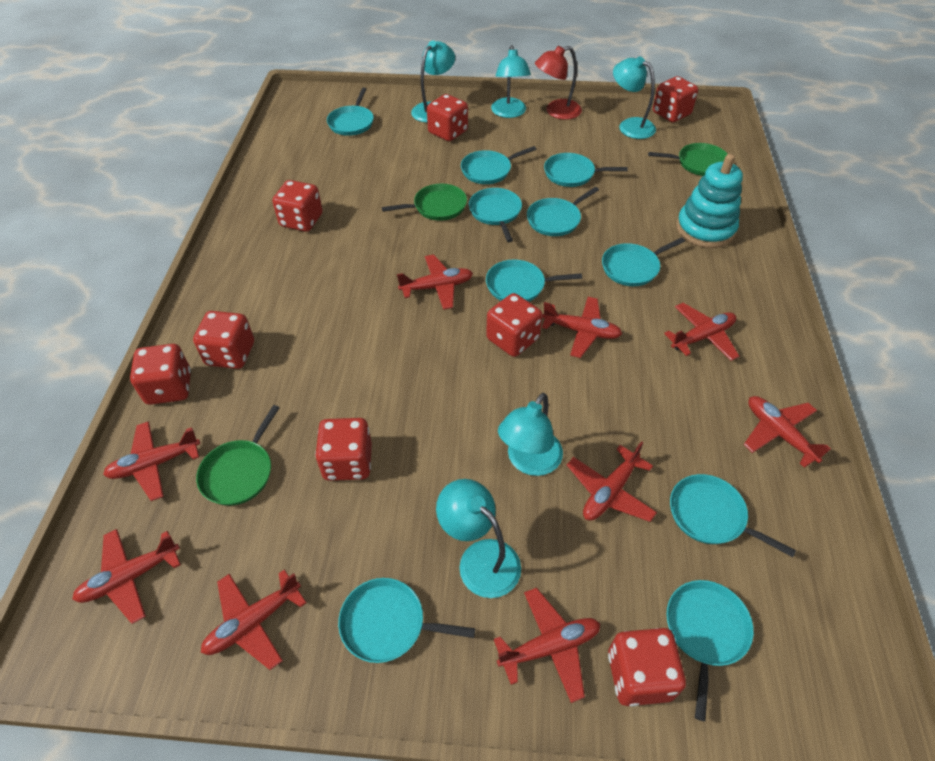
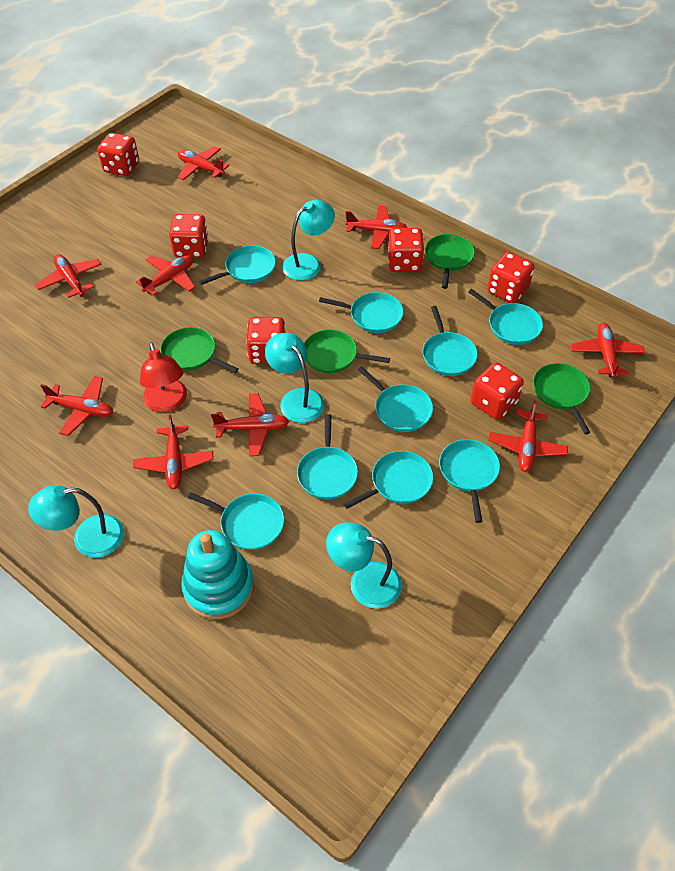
green pan: [196,405,280,506] [382,184,467,221] [648,143,727,176] = 3 -> [160,327,239,373] [304,330,390,373] [425,234,475,289] [533,363,591,434] = 4
red dice: [130,344,191,405] [193,311,254,369] [272,180,323,232] [315,418,372,481] [427,94,468,141] [486,293,542,357] [608,628,686,706] [653,76,698,122] = 8 -> [97,133,139,176] [169,214,209,258] [246,317,286,364] [388,228,424,272] [471,362,524,420] [487,252,534,303] = 6
turquoise lamp: [411,40,455,123] [436,479,521,598] [491,45,531,118] [498,393,563,476] [613,57,656,139] = 5 -> [28,485,124,558] [265,333,325,423] [282,200,335,280] [326,523,402,609] = 4
turquoise pan: [327,87,374,136] [338,578,475,663] [461,146,536,184] [469,188,522,242] [486,259,582,302] [527,187,599,236] [544,153,628,187] [602,237,685,286] [666,580,754,721] [670,474,796,557] = 10 -> [188,492,284,550] [199,245,276,285] [297,414,358,499] [319,292,404,333] [343,451,433,509] [358,366,433,432] [423,306,478,376] [439,439,500,523] [468,289,543,345] = 9

